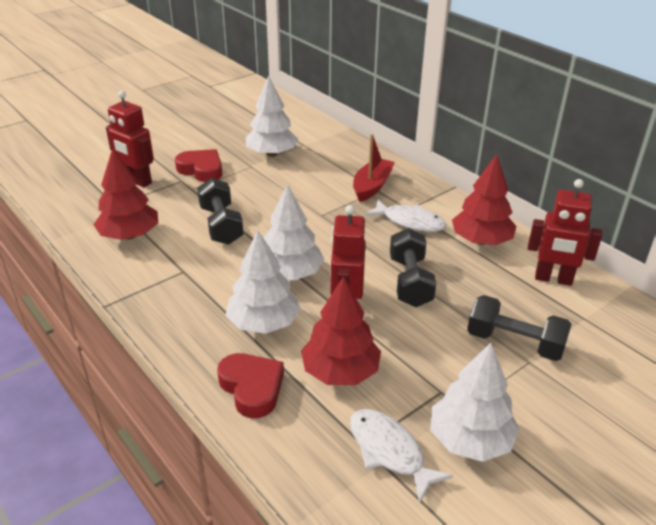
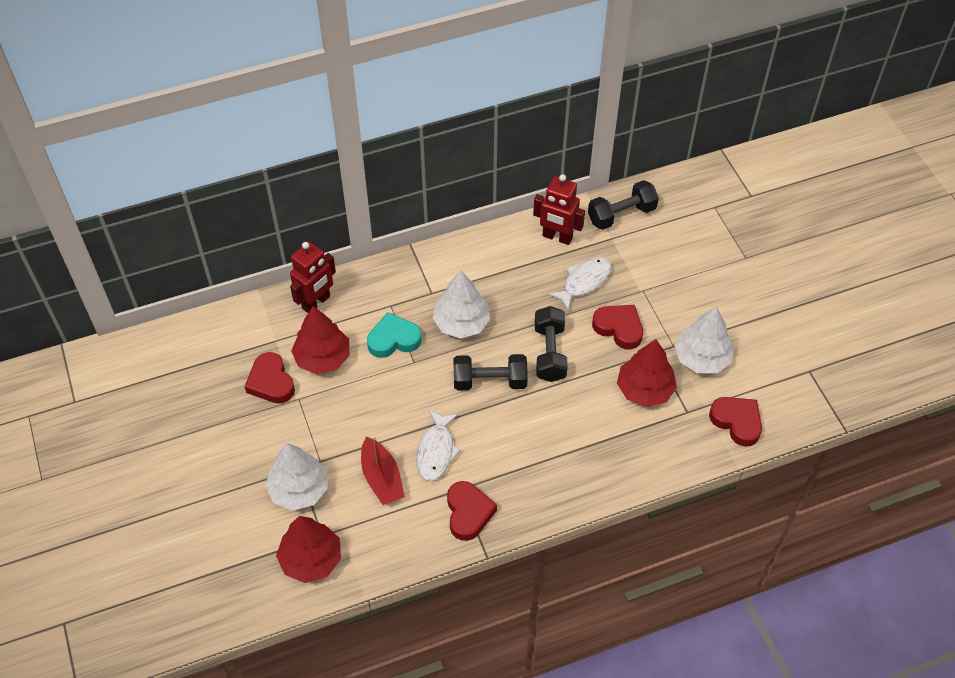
red heart: [175,149,222,182] [217,353,284,418] = 2 -> [245,352,295,403] [447,481,497,541] [592,305,643,349] [709,397,762,447] = 4
red robot: [106,91,154,188] [330,205,365,299] [528,179,602,286] = 3 -> [290,242,336,313] [533,174,585,245] = 2
turquoise heart: none = 0 -> [367,312,422,358] = 1
white tree: [226,230,301,334] [245,76,298,157] [264,184,325,280] [431,342,520,462] = 4 -> [265,443,328,511] [433,270,490,338] [675,307,733,373] = 3

